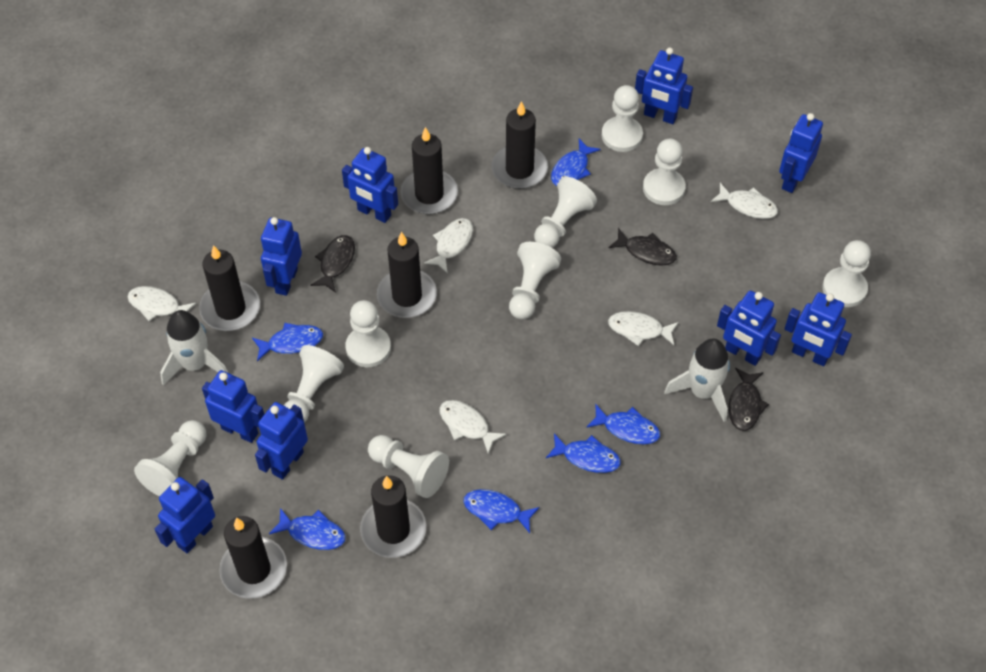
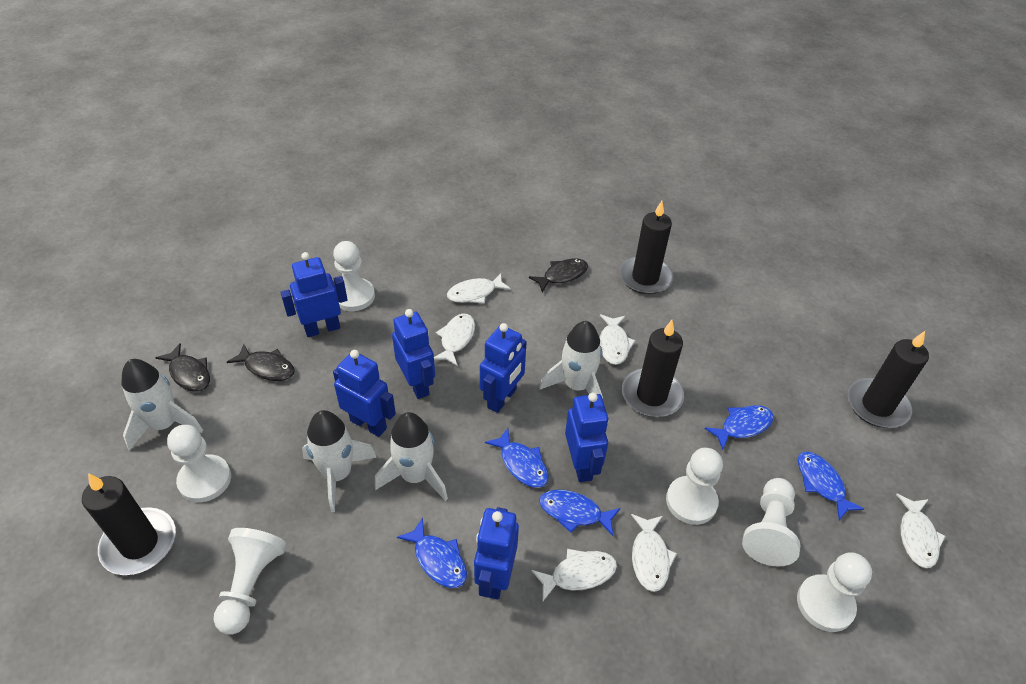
black candle: [199,245,260,331] [219,516,287,599] [360,475,426,558] [377,232,437,318] [400,127,458,214] [491,101,548,189] = 6 -> [82,473,176,575] [619,201,674,294] [622,320,684,417] [847,331,929,428] = 4
blue fish: [252,323,323,361] [269,508,346,550] [463,489,539,533] [546,433,621,473] [551,139,601,186] [586,404,660,444] = 6 -> [397,517,467,588] [485,428,549,488] [540,490,620,536] [704,405,773,450] [798,452,864,520] = 5
blue robot: [155,477,215,553] [202,370,264,443] [255,402,308,480] [261,217,302,296] [342,147,398,223] [635,48,693,124] [717,290,781,366] [779,113,823,193] [784,292,852,366] = 9 -> [281,252,348,337] [333,350,396,437] [392,309,435,399] [474,507,519,600] [480,323,527,413] [565,392,609,482] = 6
white fish: [127,286,197,321] [424,218,473,274] [439,400,507,454] [608,311,679,346] [711,183,778,219] = 5 -> [434,314,475,366] [447,273,511,303] [531,549,617,601] [600,314,636,365] [631,514,677,592] [896,494,946,568] = 6
white pawn: [134,420,207,496] [284,345,344,423] [345,300,391,367] [368,435,449,498] [509,242,561,319] [534,177,597,248] [602,85,643,152] [643,139,686,205] [822,240,871,307] = 9 -> [167,425,231,502] [214,528,286,635] [333,241,375,311] [666,448,723,525] [742,478,801,567] [797,552,872,632] = 6
white rocket: [160,310,228,385] [664,338,730,422] = 2 -> [121,359,203,451] [302,410,377,512] [374,412,448,501] [539,321,603,399] = 4

